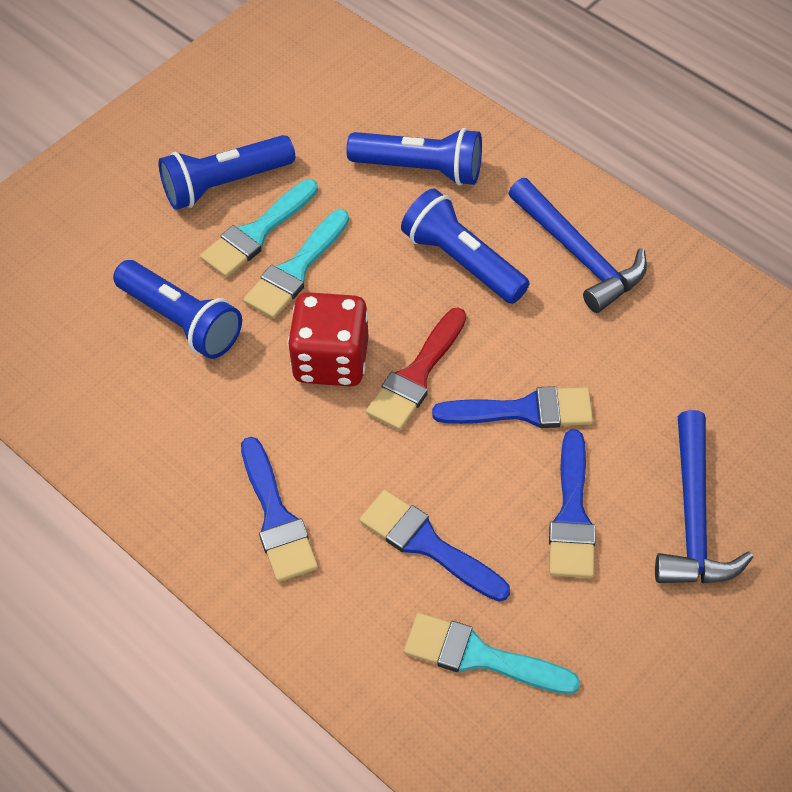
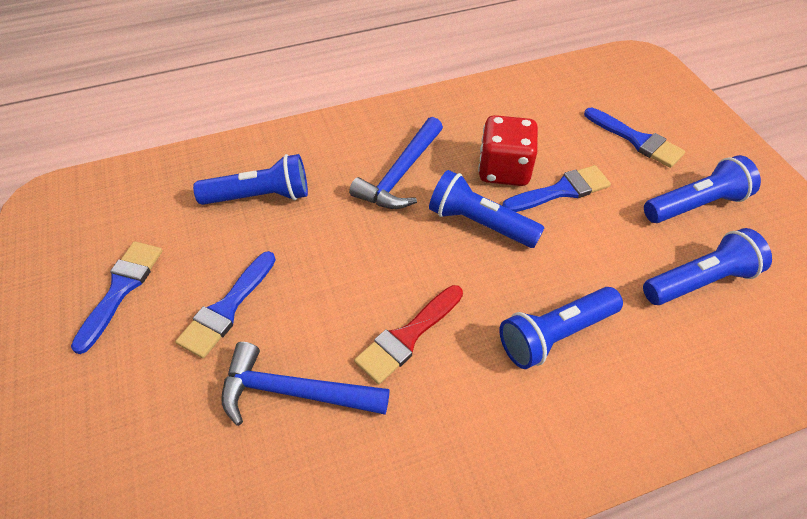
blue flashlight: [113,260,242,359] [158,135,295,210] [346,128,482,186] [401,189,530,304] = 4 -> [193,154,308,205] [429,170,545,248] [500,287,623,369] [643,228,772,305] [644,155,761,223] = 5
turquoise brush: [200,179,318,278] [243,209,349,319] [404,613,580,694] = 3 -> none = 0

